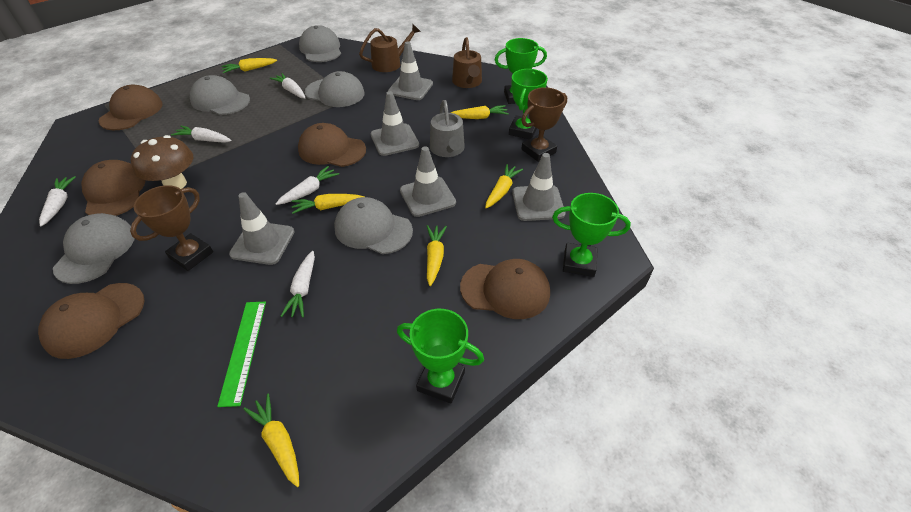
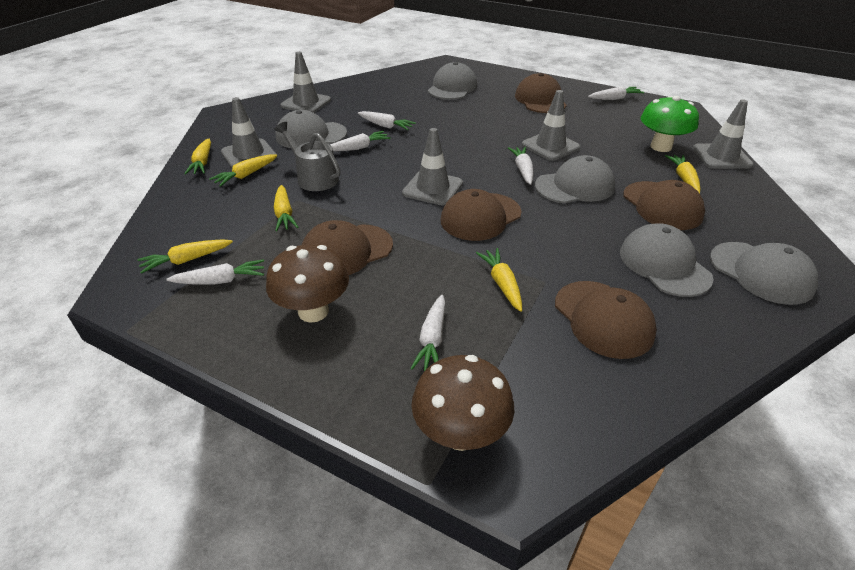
brown mushroom: [131,135,193,189] = 1 -> [266,244,349,323] [411,355,514,451] = 2
brown trophy: [130,185,213,271] [521,87,567,162] = 2 -> none = 0
brown watering can: [359,24,421,72] [452,37,482,88] = 2 -> none = 0
green mushroom: none = 0 -> [641,96,699,152] = 1
green ruler: [217,302,266,407] = 1 -> none = 0
green trophy: [397,309,484,404] [495,38,547,104] [509,69,548,139] [552,193,631,277] = 4 -> none = 0
white carrot: [39,176,76,227] [171,126,232,143] [270,73,305,98] [276,166,339,205] [281,251,315,318] = 5 -> [166,259,264,285] [330,131,391,152] [358,111,416,130] [410,295,445,371] [508,147,534,185] [588,86,644,100] = 6

